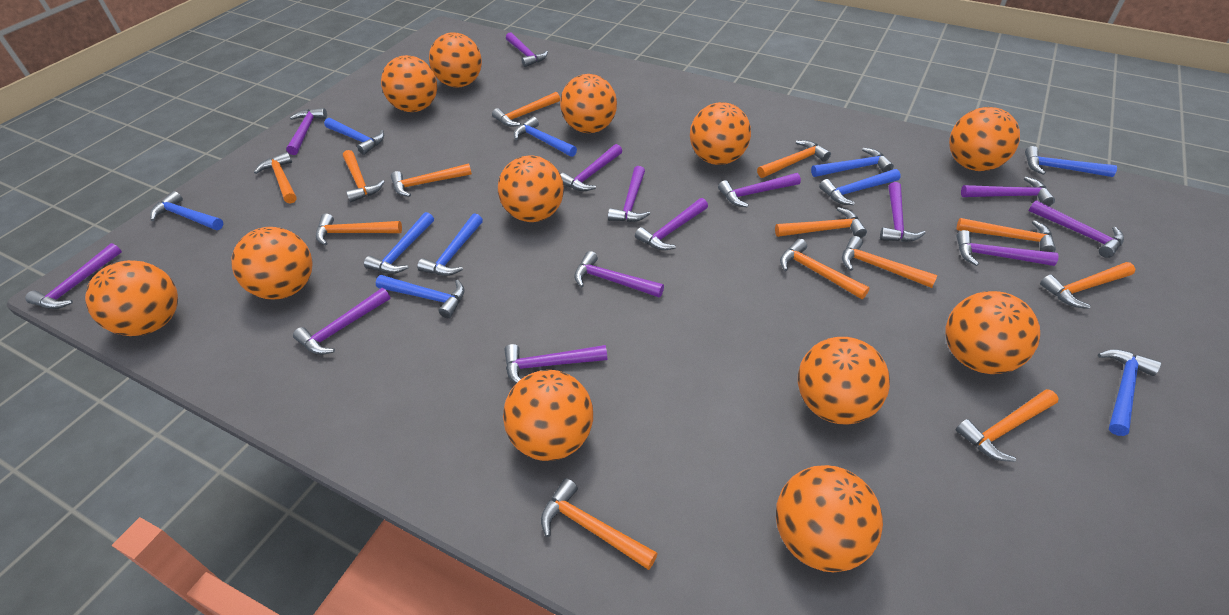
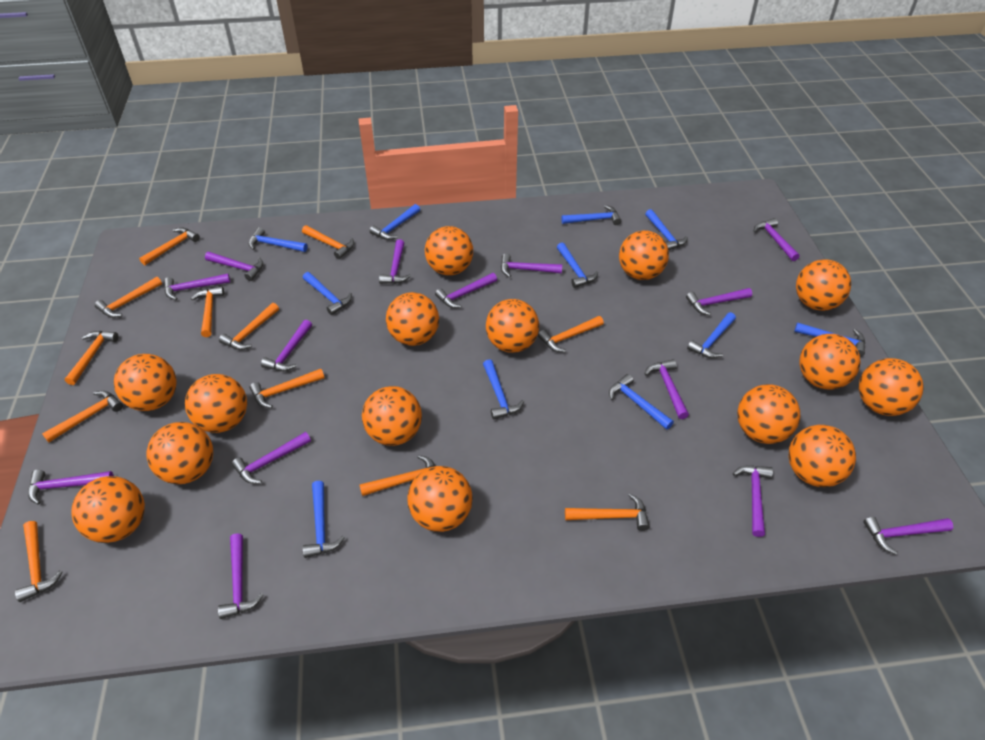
blue hammer: [150,191,223,230] [324,118,384,155] [364,212,434,274] [376,275,465,318] [417,213,483,276] [514,117,577,157] [811,148,894,177] [819,169,901,205] [1025,146,1117,177] [1098,349,1161,436] = 10 -> [249,227,308,252] [303,272,352,315] [303,481,345,558] [370,204,420,240] [483,359,524,420] [557,242,598,288] [561,205,621,225] [609,374,674,430] [645,209,688,250] [687,312,736,358] [794,322,865,357] = 11
orange ball: [85,260,178,336] [232,227,313,300] [381,55,437,112] [429,32,482,87] [498,156,564,222] [503,370,593,461] [560,74,617,133] [690,102,751,165] [776,465,883,572] [798,337,890,425] [946,291,1040,374] [949,107,1020,171] = 12 -> [71,476,145,543] [114,354,176,411] [147,422,213,484] [185,374,247,433] [362,386,422,446] [386,292,439,346] [407,466,473,532] [425,226,473,275] [486,299,539,353] [619,230,669,280] [737,384,800,444] [789,425,856,487] [796,259,851,311] [799,334,861,390] [859,358,924,416] = 15
orange hammer: [254,152,297,204] [316,214,402,246] [343,150,385,202] [391,163,472,197] [492,92,560,127] [541,478,658,570] [757,140,831,178] [775,207,867,238] [780,239,870,299] [842,236,938,288] [956,389,1059,462] [957,218,1056,252] [1040,262,1135,309] = 13 -> [15,521,63,602] [42,391,123,442] [65,331,118,385] [95,277,162,318] [139,228,200,265] [191,286,224,337] [219,303,279,350] [250,369,325,408] [302,225,354,259] [359,455,435,496] [538,316,604,352] [565,493,650,531] = 12

